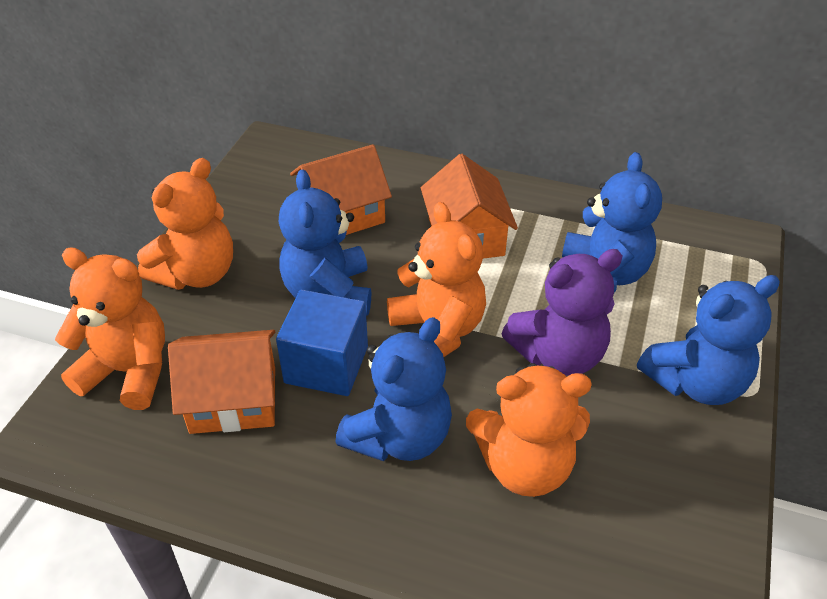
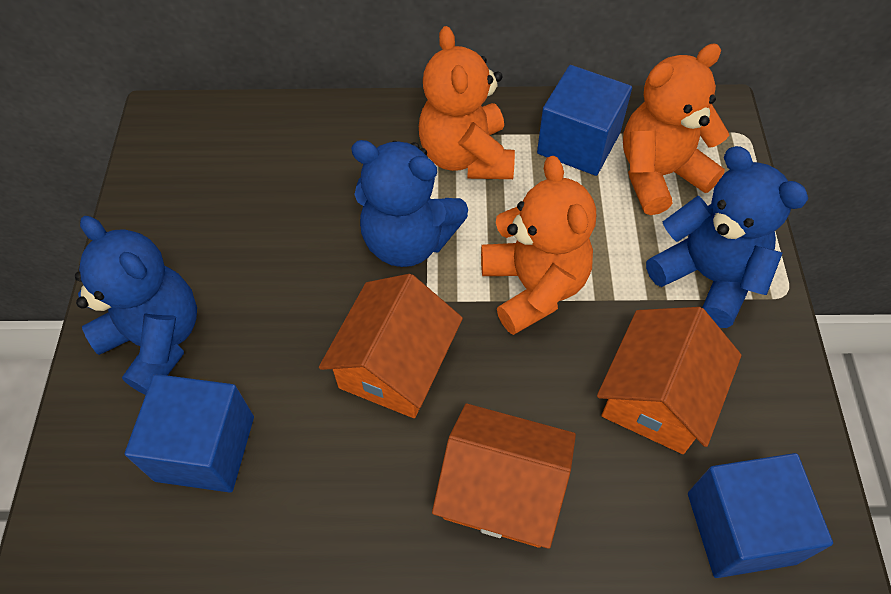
blue cube: [276,290,368,396] = 1 -> [125,374,254,493] [537,65,632,176] [688,453,833,578] = 3
blue teddy bear: [279,170,371,316] [335,317,452,461] [562,152,662,293] [637,275,780,405] = 4 -> [75,216,197,395] [351,140,468,267] [646,146,808,328] = 3
orange teddy bear: [55,248,165,410] [137,158,233,290] [387,202,486,357] [466,363,592,497] = 4 -> [419,26,515,179] [481,156,596,335] [623,44,729,215] = 3
purple teddy bear: [501,249,622,376] = 1 -> none = 0

